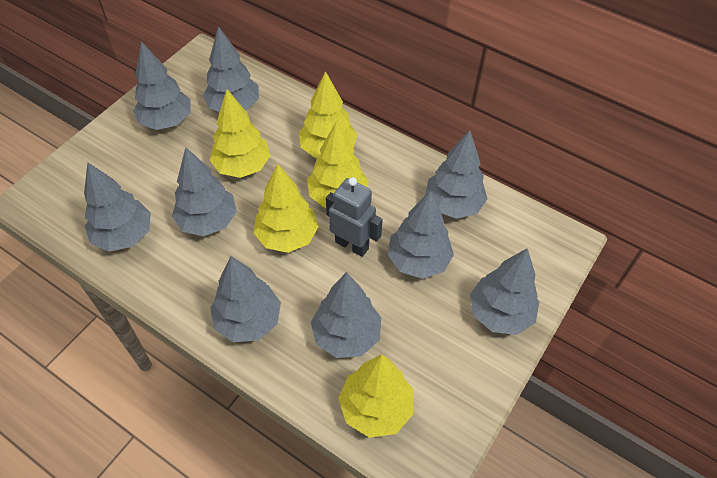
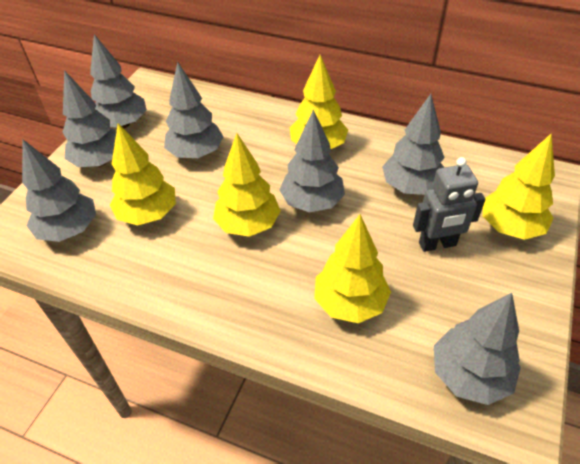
grey tree: [84,162,151,252] [133,41,191,130] [172,147,237,236] [203,26,259,112] [210,256,281,342] [311,272,381,358] [387,190,454,279] [425,130,487,219] [470,248,539,335] = 9 -> [22,139,96,242] [63,70,116,167] [90,34,147,128] [164,62,224,158] [280,110,345,212] [382,94,445,195] [434,293,521,405] = 7

